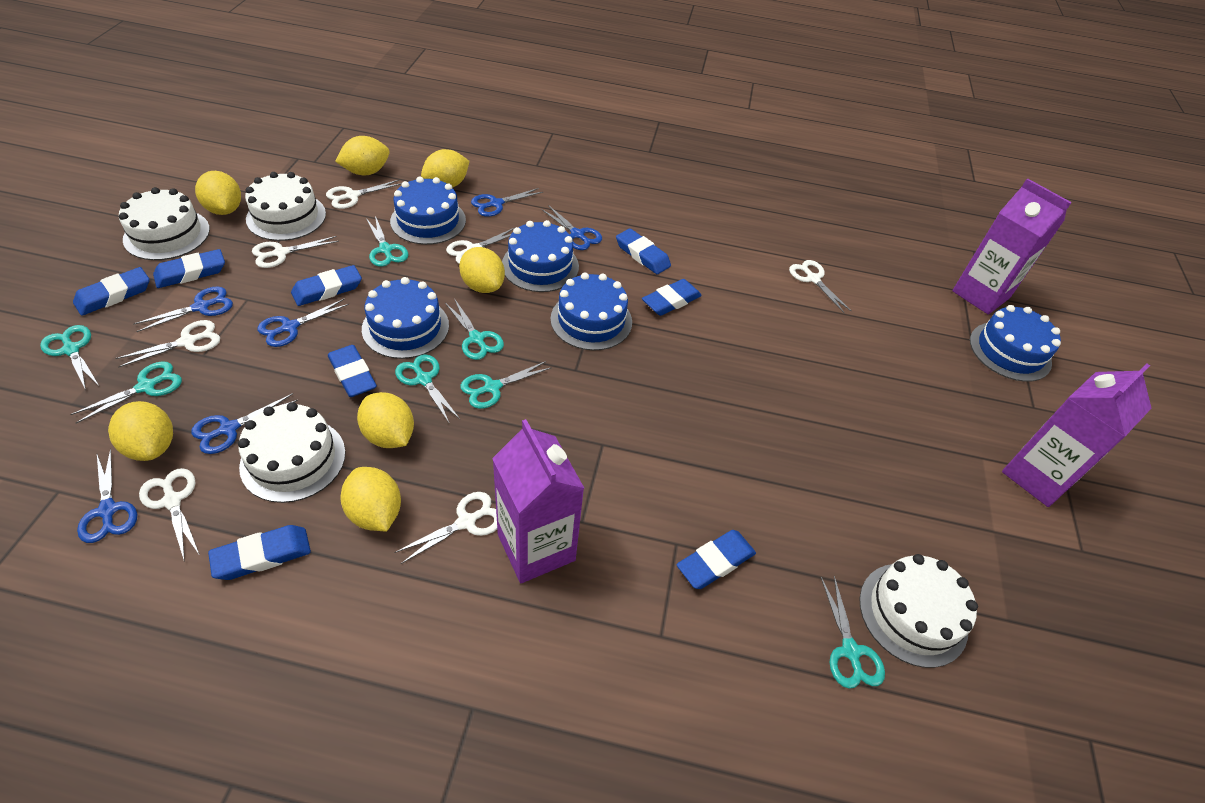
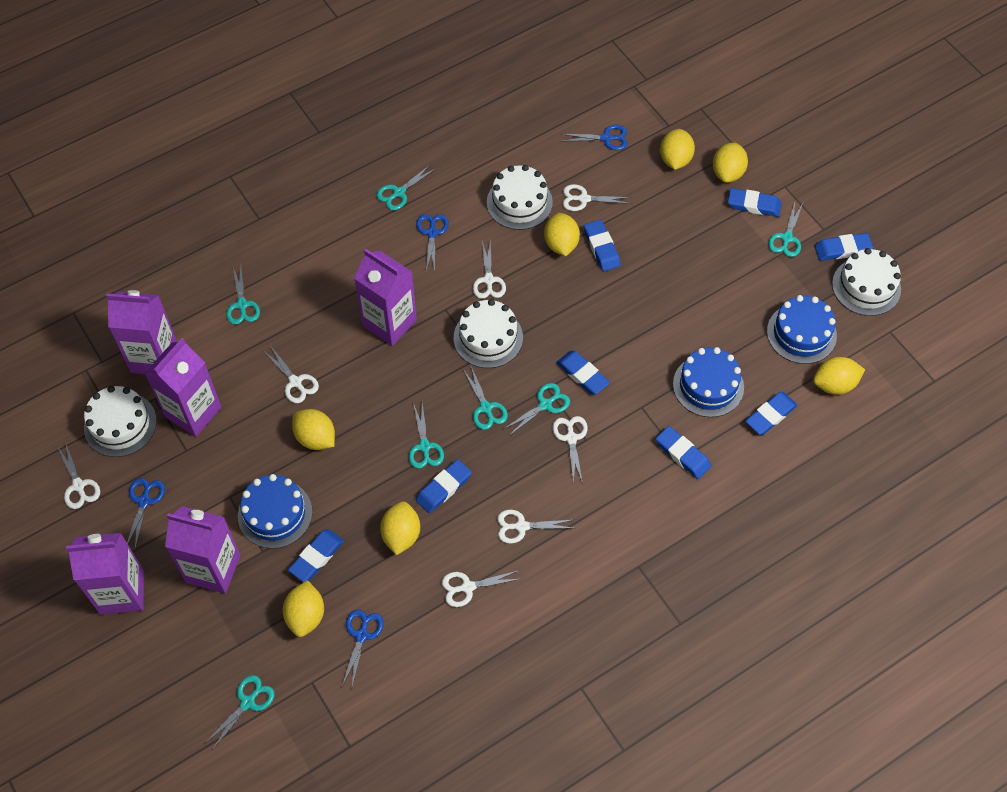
blue cake: [362,277,449,359] [390,176,466,245] [502,220,579,292] [550,272,632,351] [970,305,1061,382] = 5 -> [238,474,312,549] [673,347,744,417] [767,295,837,364] = 3
blue scissors: [77,448,137,543] [133,286,233,332] [191,393,298,454] [257,299,349,347] [471,188,543,217] [541,205,602,250] = 6 -> [127,478,165,549] [342,609,384,687] [416,214,449,272] [561,125,628,150] = 4
purple carton: [492,419,584,583] [952,178,1072,315] [1002,363,1152,507] = 3 -> [66,533,144,615] [106,290,177,374] [145,338,221,437] [165,506,241,594] [354,249,417,346] = 5

